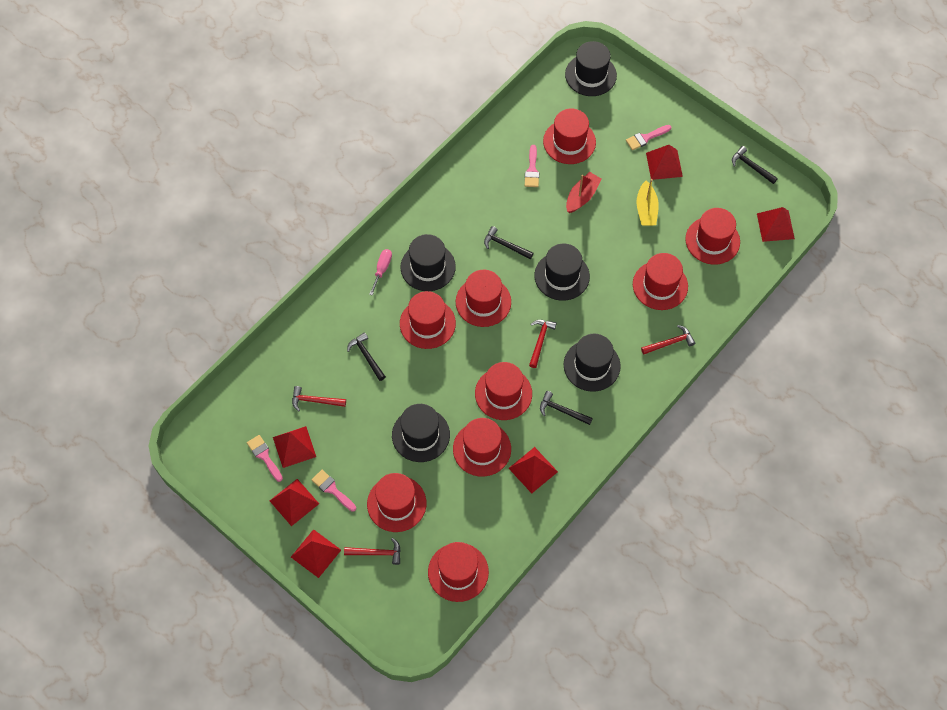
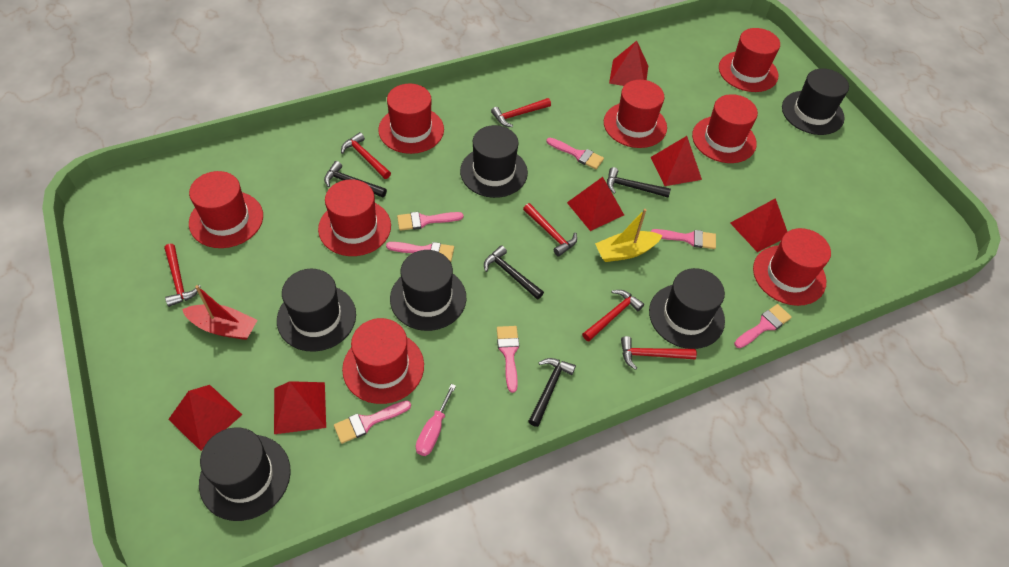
black hat: [392,404,450,462] [400,234,456,291] [534,243,590,301] [564,334,621,392] [565,41,617,96] = 5 -> [199,427,291,521] [277,269,356,352] [390,250,466,331] [460,125,528,198] [649,268,725,349] [782,68,849,135] = 6
pink brush: [247,435,283,482] [312,470,356,512] [525,145,539,187] [626,125,671,150] = 4 -> [334,401,411,444] [386,242,454,262] [397,212,464,231] [497,326,519,393] [546,138,604,169] [650,229,716,249] [734,304,792,348] = 7
red hammer: [292,386,346,411] [344,538,401,565] [529,320,557,368] [641,325,695,354] = 4 -> [164,244,201,307] [341,132,391,179] [491,98,551,127] [523,203,577,257] [582,290,644,342] [621,336,697,370] = 6
red hat: [367,473,426,532] [400,291,456,349] [428,542,489,602] [453,418,511,476] [456,270,511,327] [475,362,532,420] [543,109,596,164] [633,253,688,310] [685,208,740,265] = 9 -> [189,171,263,248] [318,179,391,256] [342,318,424,404] [378,83,444,154] [604,80,667,148] [692,94,758,163] [719,28,780,92] [753,228,831,306] = 8

